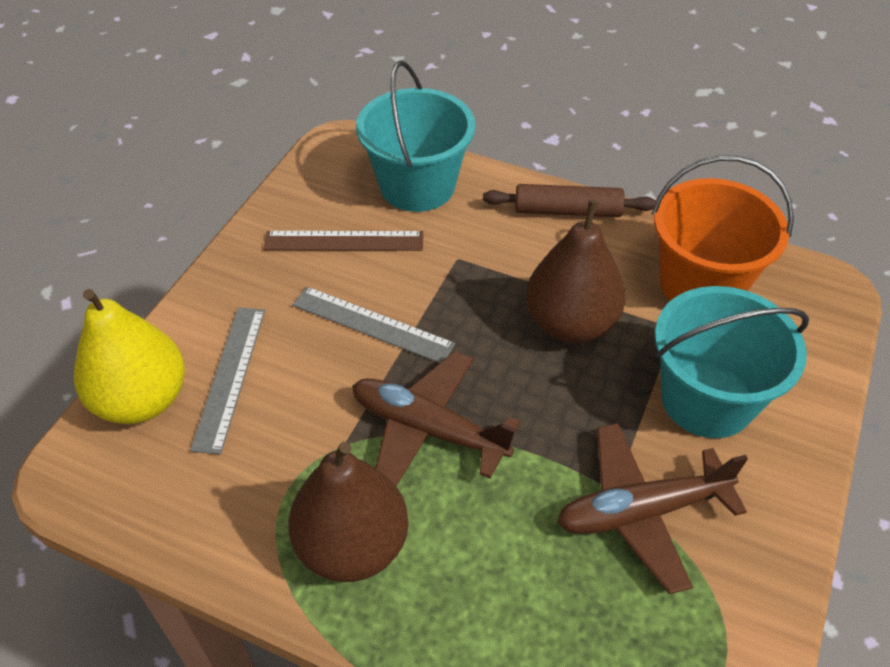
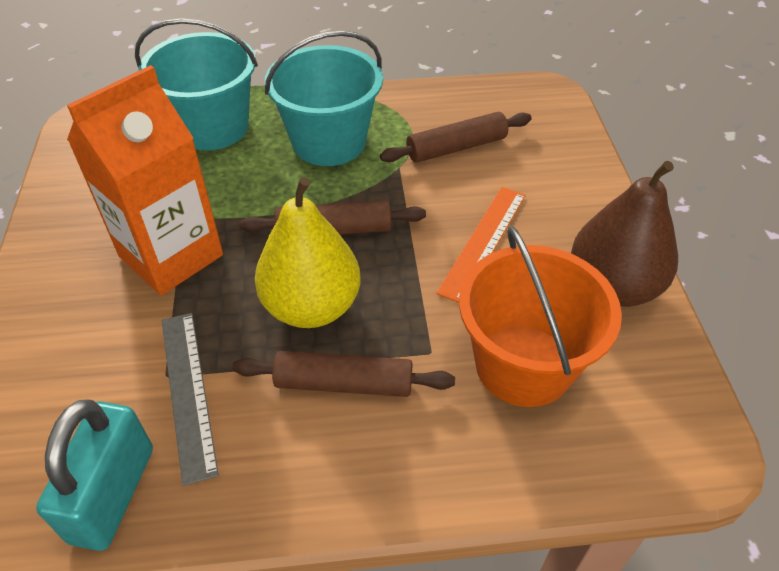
brown pear: [288,442,409,582] [526,200,625,343] = 2 -> [571,161,678,307] = 1
brown plane: [353,351,520,486] [557,423,748,594] = 2 -> none = 0
brown rolling pin: [483,184,656,217] = 1 -> [232,351,455,397] [239,200,426,234] [380,112,532,163] = 3
brown ruler: [264,231,423,251] = 1 -> none = 0
grey ruler: [190,307,265,454] [293,287,455,363] = 2 -> [162,313,219,486] = 1
orange carton: none = 0 -> [67,65,223,295] = 1
orange ruler: none = 0 -> [436,187,526,303] = 1
turquoise padlock: none = 0 -> [36,399,153,551] = 1

